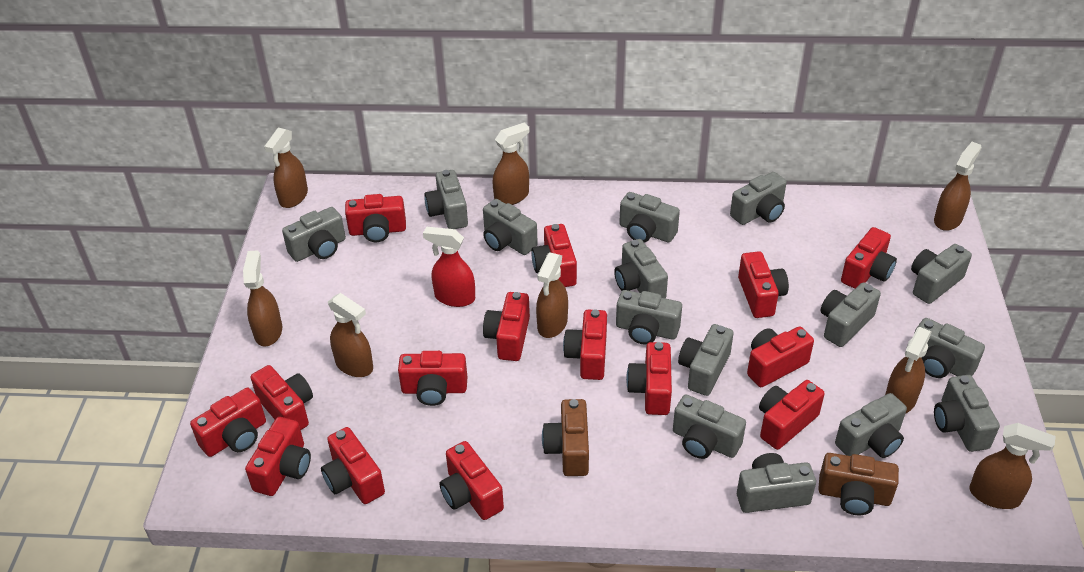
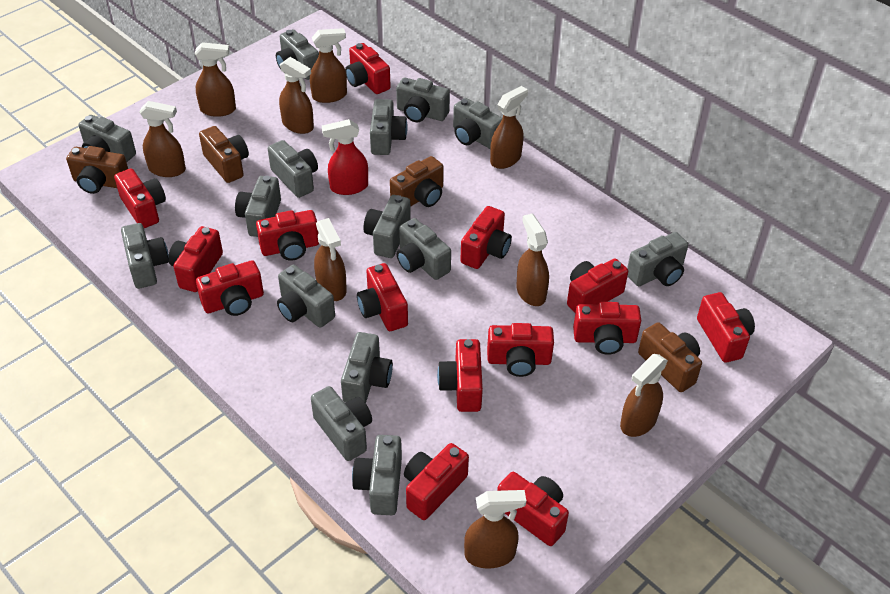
brown camera: [542,399,589,476] [818,453,899,515] = 2 -> [66,146,128,194] [199,126,249,183] [390,156,444,207] [638,322,702,392] = 4
brown spray bottle: [243,250,282,347] [264,128,308,208] [328,293,373,377] [492,123,530,205] [536,252,568,338] [885,327,932,414] [934,142,982,231] [969,423,1056,509] = 8 -> [139,101,186,177] [195,42,236,117] [279,57,314,134] [310,28,347,103] [314,218,347,301] [464,490,526,568] [490,86,528,169] [516,214,549,306] [620,354,668,437] = 9
red camera: [190,388,266,457] [245,417,311,496] [251,365,313,430] [321,427,385,504] [345,194,406,242] [398,351,467,406] [439,441,504,520] [483,292,530,361] [532,224,577,287] [563,309,607,380] [626,342,672,415] [738,251,789,318] [747,326,814,387] [759,380,825,450] [841,227,897,289] = 15 -> [114,169,166,228] [168,226,223,292] [196,260,264,316] [256,210,319,261] [345,43,391,94] [357,263,408,331] [404,443,469,520] [437,339,483,412] [460,206,512,269] [487,323,554,377] [497,472,569,546] [567,258,628,313] [573,302,641,355] [697,292,755,363] = 14

